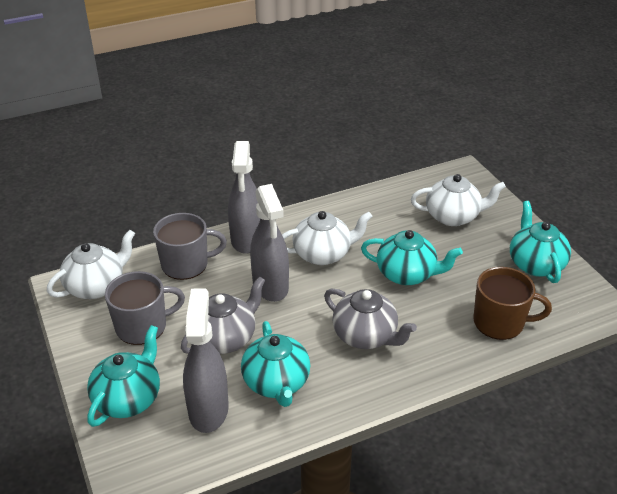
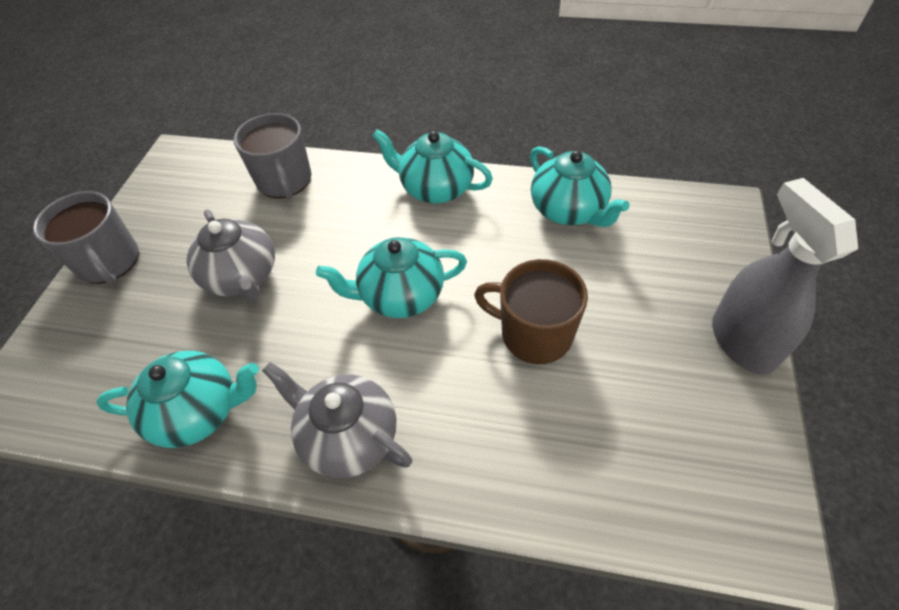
grey spray bottle: [183,288,229,433] [228,141,260,254] [250,184,289,302] = 3 -> [712,178,858,375] = 1
white teapot: [47,230,135,299] [282,211,373,265] [411,174,506,226] = 3 -> none = 0

